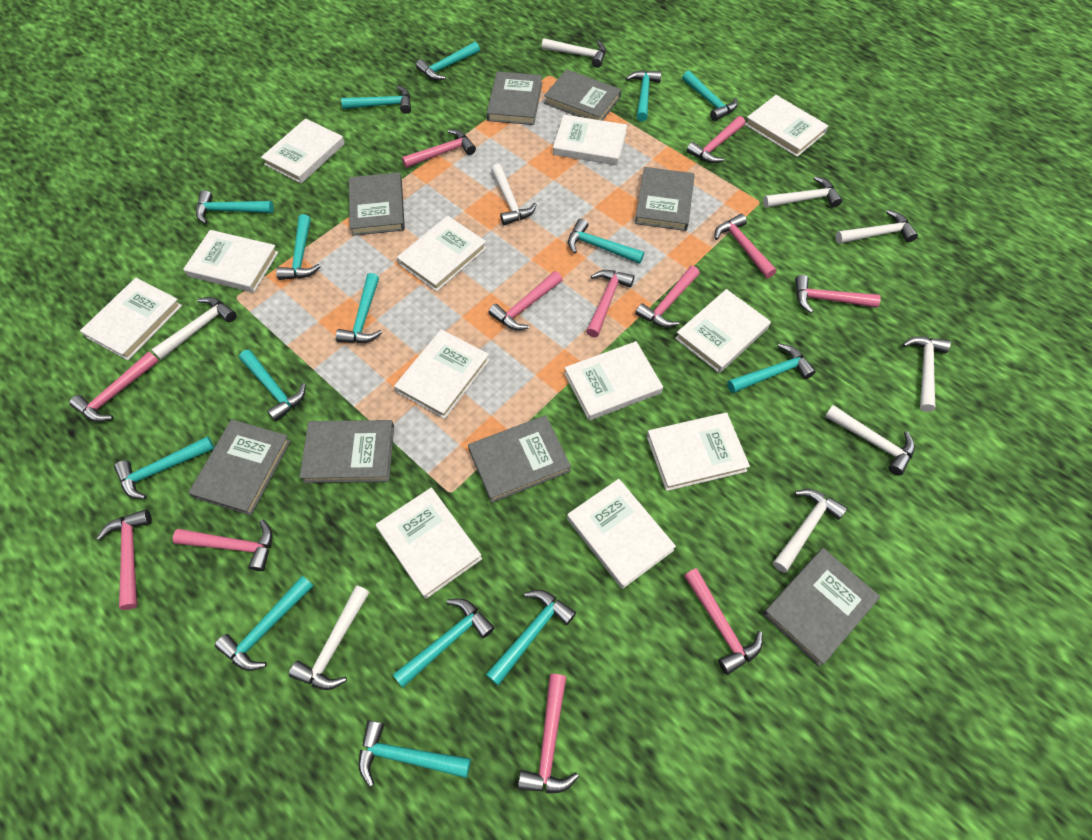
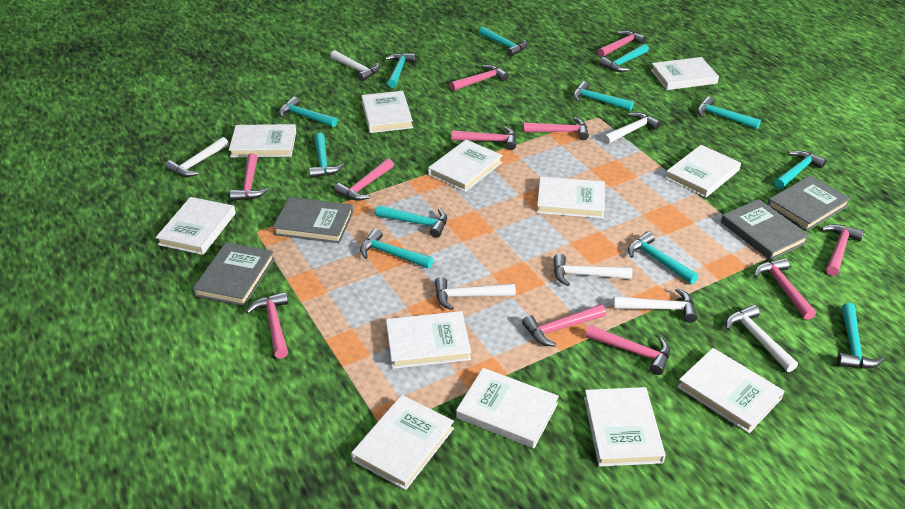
grey book: [189,419,291,516] [299,420,394,483] [349,172,405,236] [468,415,571,503] [487,71,542,125] [544,69,621,121] [635,167,695,231] [763,548,880,666] = 8 -> [193,242,275,306] [273,197,353,243] [721,199,810,260] [767,175,851,231] = 4
pink hammer: [69,351,159,422] [96,509,152,610] [173,519,273,571] [402,129,476,168] [489,271,562,330] [518,674,579,793] [586,270,634,337] [635,266,700,328] [684,568,763,675] [686,116,745,163] [715,214,777,278] [795,275,881,313] = 12 -> [230,153,268,201] [246,292,288,359] [334,158,394,201] [450,65,509,91] [451,126,516,150] [522,304,606,347] [524,117,589,140] [586,325,670,375] [597,30,646,57] [754,258,816,320] [821,224,864,276] = 11
turquoise hammer: [114,436,215,499] [196,190,274,224] [215,575,314,671] [239,349,306,422] [276,214,321,280] [336,273,382,343] [341,86,411,114] [359,720,471,787] [393,598,495,688] [416,42,480,80] [486,590,576,686] [568,218,644,264] [626,70,662,122] [682,71,738,121] [727,344,816,393] = 15 -> [279,97,337,127] [309,133,344,178] [360,228,433,269] [376,205,447,238] [385,53,416,88] [479,27,527,57] [573,81,634,111] [599,44,649,72] [628,231,698,284] [697,96,761,129] [774,150,827,189] [837,303,885,369] = 12
white hammer: [151,297,237,360] [289,585,370,690] [491,164,537,225] [542,38,606,68] [763,176,842,208] [773,489,847,573] [825,405,915,476] [836,210,918,244] [902,336,951,412] = 9 -> [165,137,229,177] [330,50,380,81] [435,277,516,310] [554,254,633,286] [602,112,661,144] [613,288,698,323] [726,305,798,372] = 7

